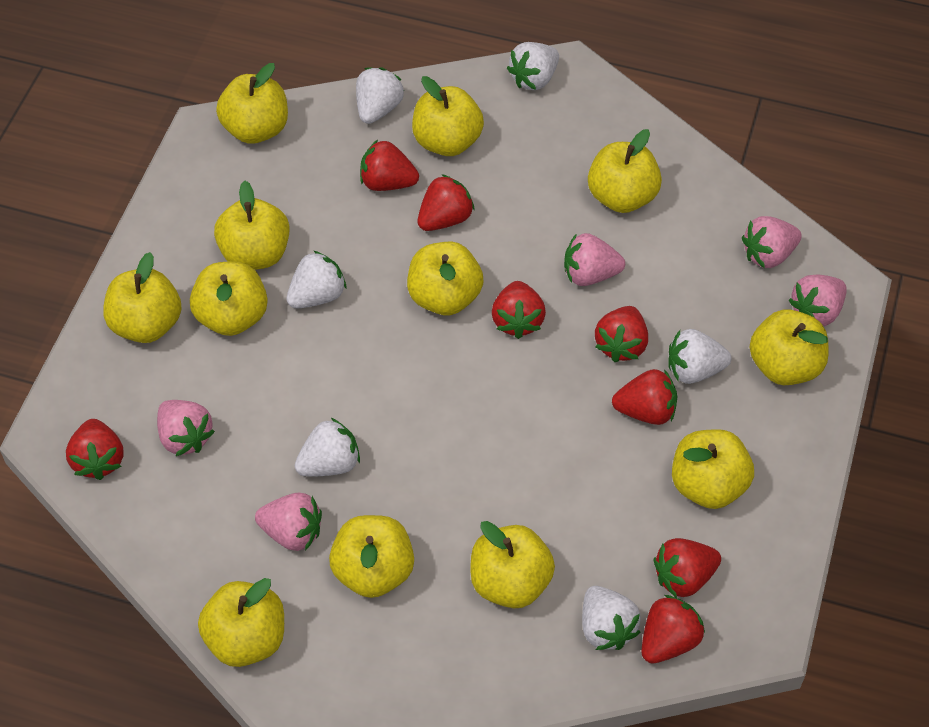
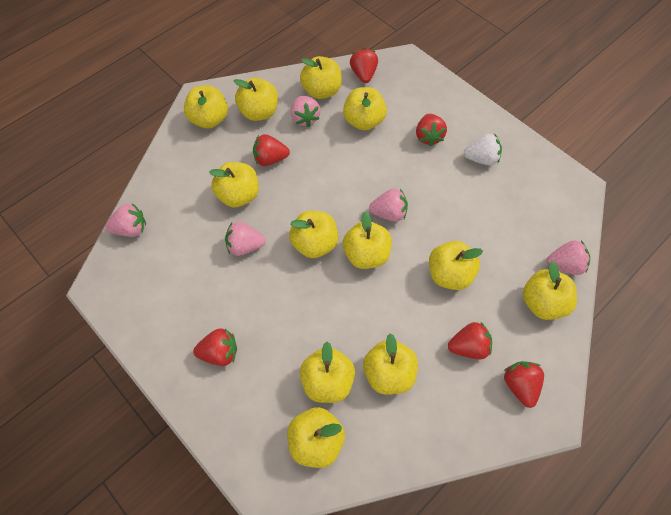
red strawberry: [66,419,124,480] [360,140,419,191] [418,174,475,231] [492,281,546,339] [595,306,648,362] [612,369,677,425] [641,595,705,663] [654,538,721,598] = 8 -> [193,328,237,366] [253,134,290,166] [350,48,378,83] [416,114,447,147] [448,322,492,359] [504,361,544,408] = 6
white strawberry: [286,251,347,309] [295,418,360,476] [356,67,404,124] [507,42,559,90] [582,586,641,650] [668,329,731,384] = 6 -> [464,134,502,166] = 1

